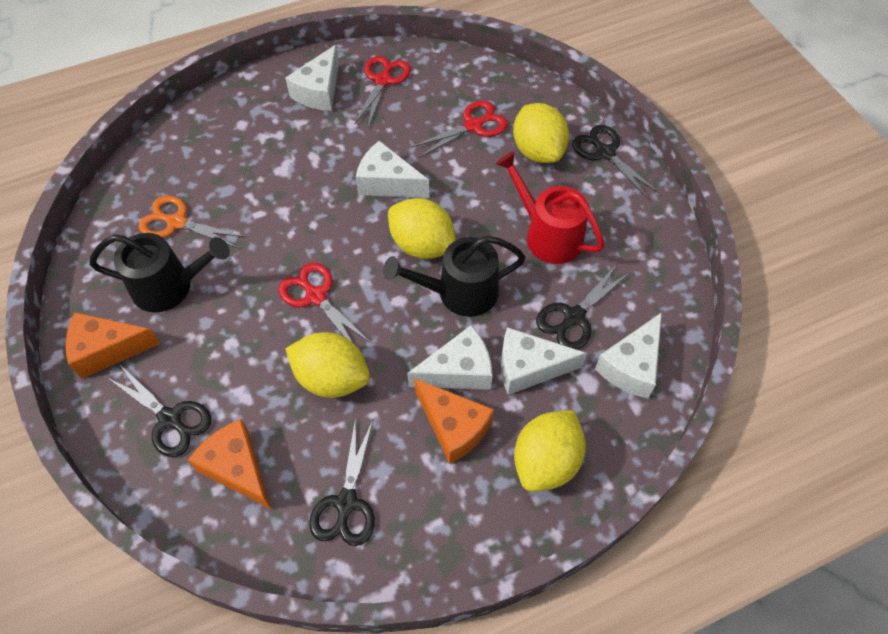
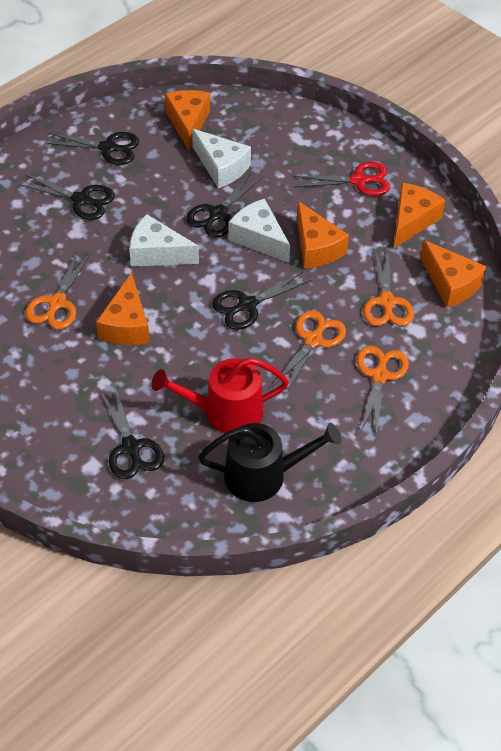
black scissors: [107,365,211,457] [309,417,375,546] [536,264,629,350] [572,125,660,200] = 4 -> [19,174,115,220] [44,132,139,165] [100,386,164,479] [186,173,262,238] [212,272,311,330] = 5
black watering can: [89,233,230,313] [383,236,526,317] = 2 -> [198,423,342,502] = 1
orange cheese: [65,312,160,379] [188,419,271,509] [414,378,494,464] = 3 -> [96,273,150,345] [165,90,210,151] [297,201,349,269] [394,183,445,248] [420,240,487,308] = 5
orange scissors: [138,196,246,249] = 1 -> [25,250,91,329] [272,310,346,394] [357,346,409,436] [363,248,414,326] = 4
red scissors: [278,263,372,344] [354,56,411,128] [411,101,508,158] = 3 -> [293,162,390,196] = 1
white cheese: [285,45,339,111] [356,141,429,198] [407,325,493,390] [501,327,587,395] [595,313,662,398] = 5 -> [129,214,199,267] [192,129,251,188] [229,198,290,263] = 3
yellow lemon: [285,332,370,398] [388,198,456,259] [513,103,569,163] [514,410,586,492] = 4 -> none = 0

